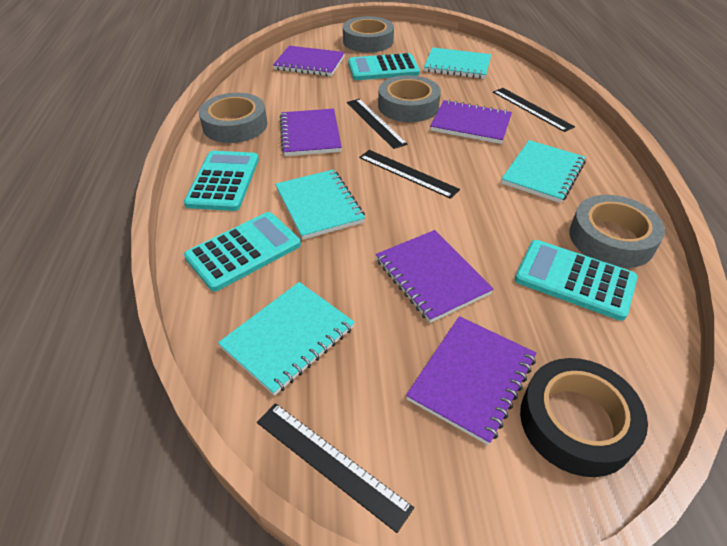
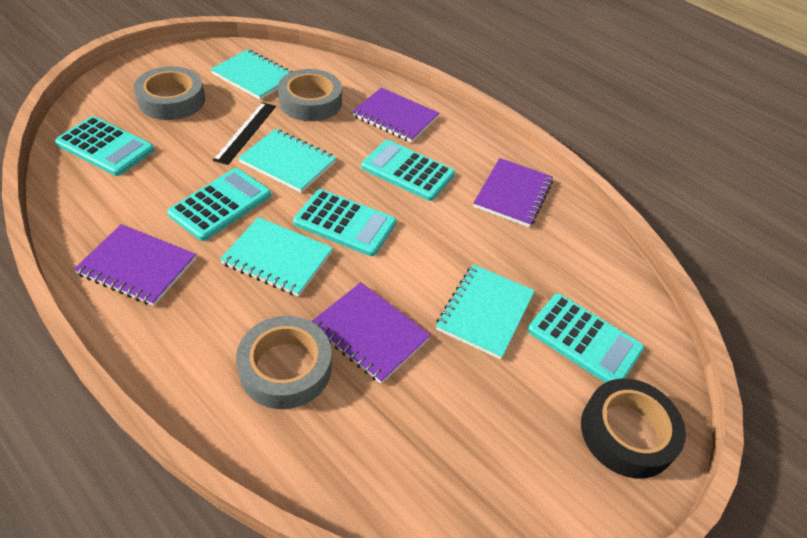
black ruler: [257,403,414,533] [347,99,408,149] [359,150,460,199] [493,88,575,132] = 4 -> [213,102,276,165] = 1
grey tape: [199,93,267,143] [343,16,394,53] [378,75,441,122] [569,195,665,268] = 4 -> [134,66,205,120] [236,316,332,409] [278,69,342,121] = 3
purple notebook: [273,46,345,76] [280,109,342,156] [376,230,493,323] [406,316,536,445] [430,100,512,144] = 5 -> [74,224,196,306] [311,282,431,384] [352,88,439,143] [473,158,553,227] = 4
turquoise calculator: [184,151,259,211] [184,212,301,291] [348,53,420,80] [515,240,638,321] = 4 -> [55,116,154,176] [167,168,271,241] [293,189,396,256] [361,140,455,201] [528,293,644,383] = 5

